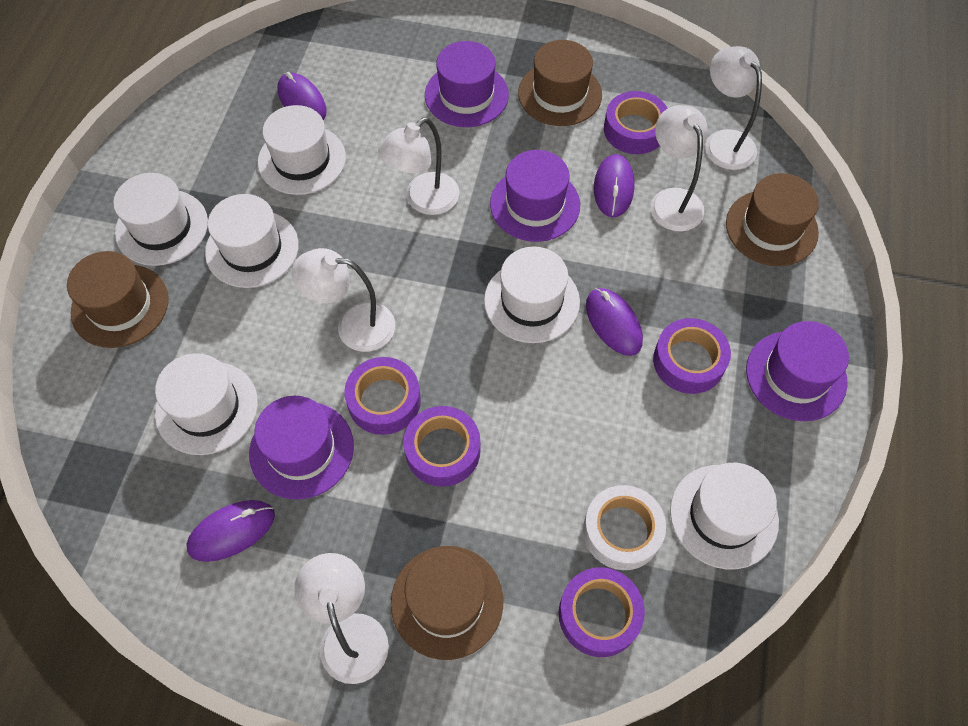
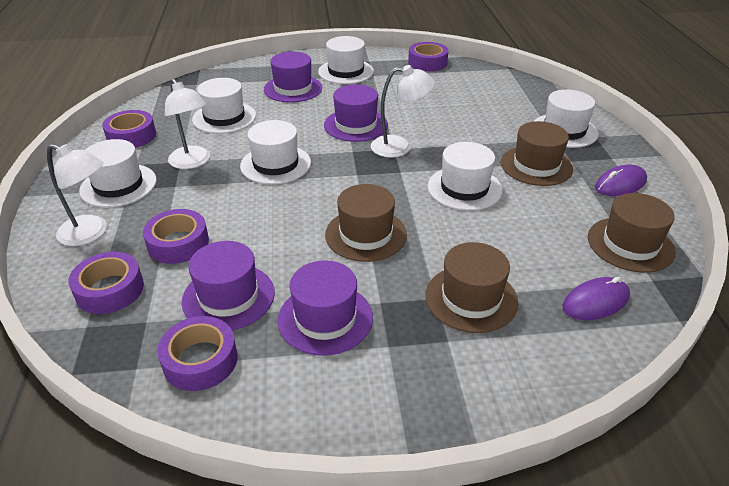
purple mouse: [186,500,275,562] [277,72,327,120] [586,288,643,356] [594,154,634,217] = 4 -> [563,277,630,320] [595,165,647,196] = 2
white lamp: [292,248,395,352] [294,553,389,684] [378,117,459,215] [651,105,707,232] [705,46,762,170] = 5 -> [47,144,107,246] [165,78,210,169] [371,65,435,158] = 3
white tape: [583,485,666,570] = 1 -> none = 0

